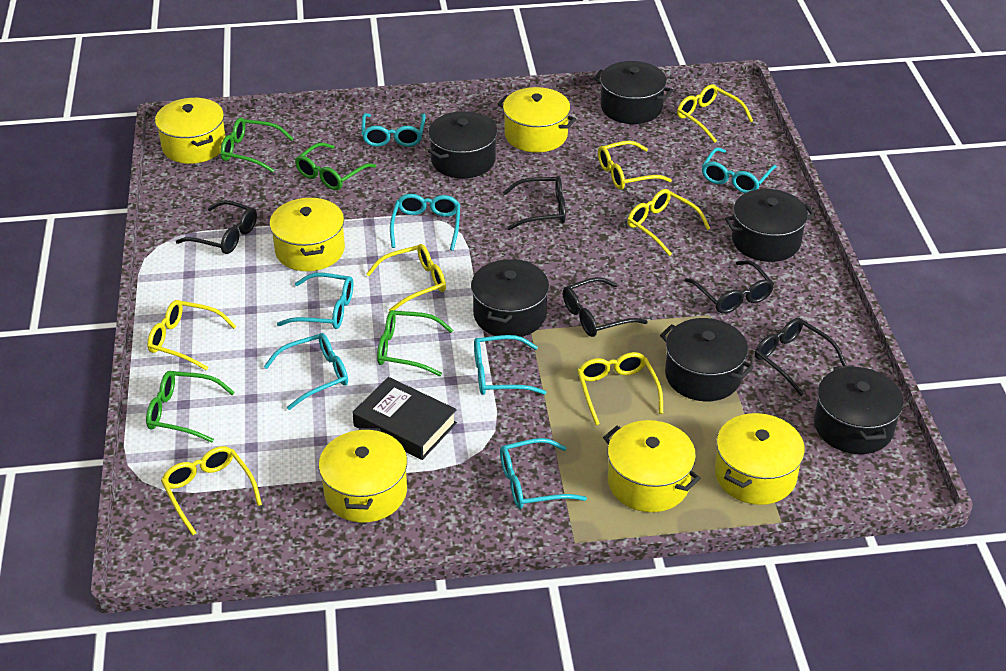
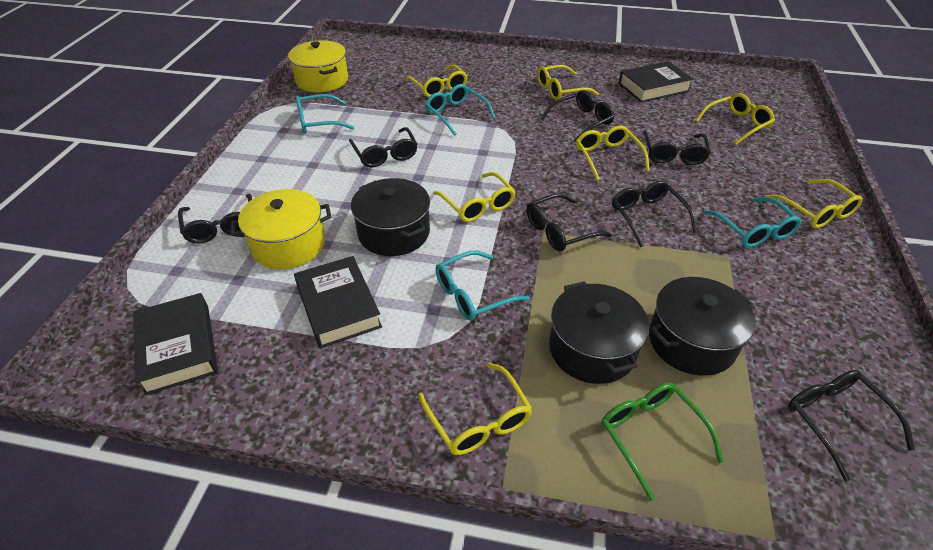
black book: [352,377,457,460] = 1 -> [133,293,218,396] [294,256,382,348] [619,61,693,103] = 3
black glasses: [176,200,257,254] [503,176,566,230] [563,277,648,337] [685,260,774,314] [755,318,847,396] = 5 -> [178,194,252,243] [349,127,417,168] [526,193,612,251] [541,90,614,143] [612,181,697,247] [643,130,711,165] [788,370,915,481] = 7
black pot: [428,111,497,179] [471,259,549,337] [593,61,673,124] [660,318,754,401] [725,189,815,262] [814,365,904,454] = 6 -> [351,178,430,256] [549,281,649,384] [649,277,755,376] = 3
green glasses: [146,371,235,443] [220,118,293,173] [295,142,376,190] [377,310,453,376] = 4 -> [601,383,724,501] = 1
turquoise glasses: [263,333,348,410] [277,273,353,329] [361,113,426,147] [390,194,460,251] [474,335,547,395] [500,438,587,509] [702,147,777,193] = 7 -> [296,94,354,134] [425,84,495,136] [435,251,530,321] [704,197,802,248] = 4
yellow pot: [155,98,226,164] [270,197,345,271] [319,428,407,523] [497,87,576,153] [603,420,700,512] [715,413,805,505] = 6 -> [231,189,331,269] [288,40,348,93] = 2

